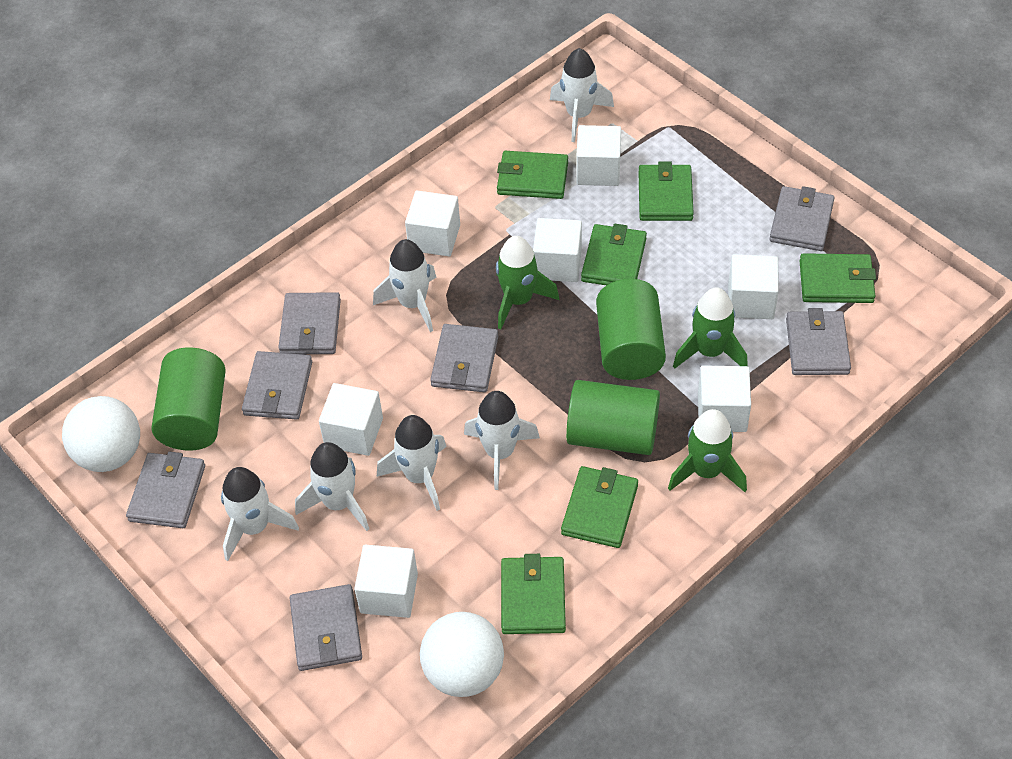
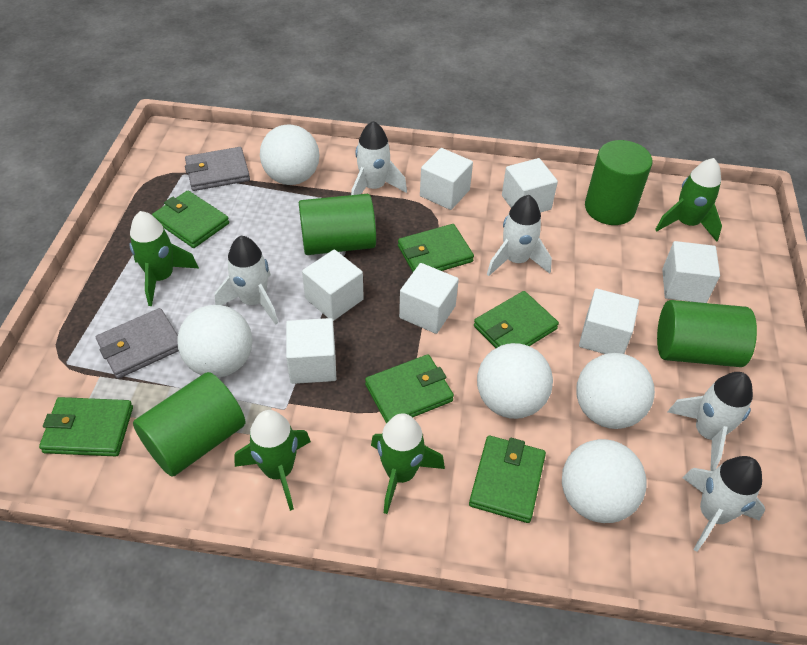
green cylinder: [152,347,226,450] [566,380,660,455] [596,279,666,380] = 3 -> [133,372,245,477] [299,194,376,255] [585,140,652,225] [657,300,757,367] = 4
green rocket: [496,236,559,330] [668,409,747,492] [673,287,748,369] = 3 -> [129,211,199,306] [234,410,311,511] [371,413,445,514] [655,158,722,242] = 4
grey wallet: [126,452,205,528] [242,351,312,420] [278,292,341,354] [290,584,362,671] [430,324,498,392] [769,186,834,251] [786,308,851,375] = 7 -> [96,308,179,379] [185,147,250,191] = 2
white ball: [62,396,140,472] [420,612,504,697] = 2 -> [177,305,253,378] [260,125,319,185] [477,343,553,419] [562,439,647,523] [576,353,655,429] = 5
white rocket: [221,467,299,561] [295,442,369,531] [373,239,436,332] [377,415,447,511] [464,391,540,490] [550,48,614,142] = 6 -> [215,236,278,325] [351,121,407,195] [487,195,552,276] [668,372,753,471] [682,456,765,552] = 5

